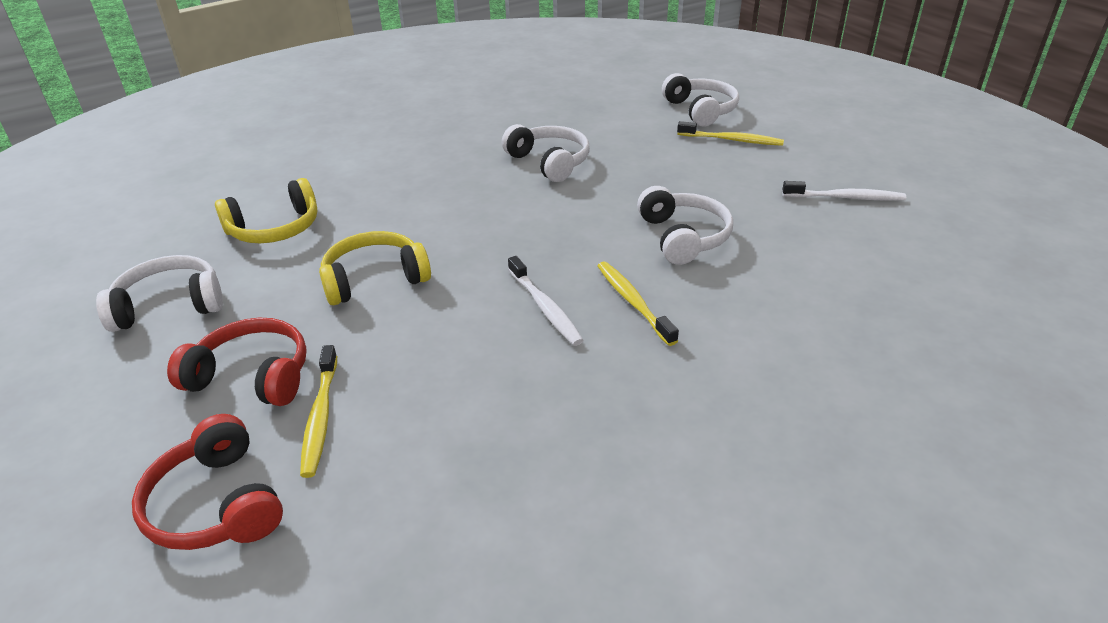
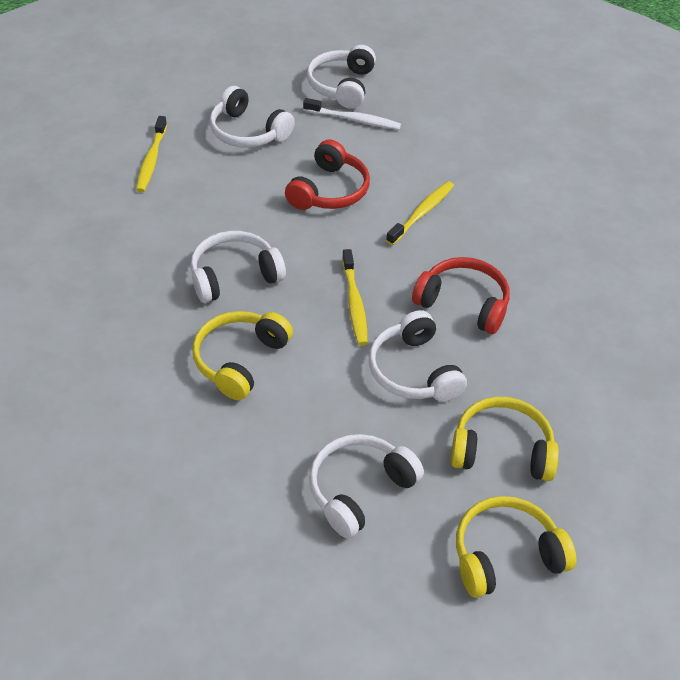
white headphones: [96,255,223,332] [502,124,590,182] [637,186,733,265] [662,73,739,127] = 4 -> [190,231,286,303] [210,86,295,148] [307,45,376,109] [309,434,424,538] [369,310,467,402] = 5
white toothbrush: [508,256,584,346] [782,181,906,201] = 2 -> [303,98,401,130] = 1
yellow headphones: [215,178,317,243] [319,231,431,305] = 2 -> [192,311,293,400] [451,397,559,481] [456,496,576,598] = 3

